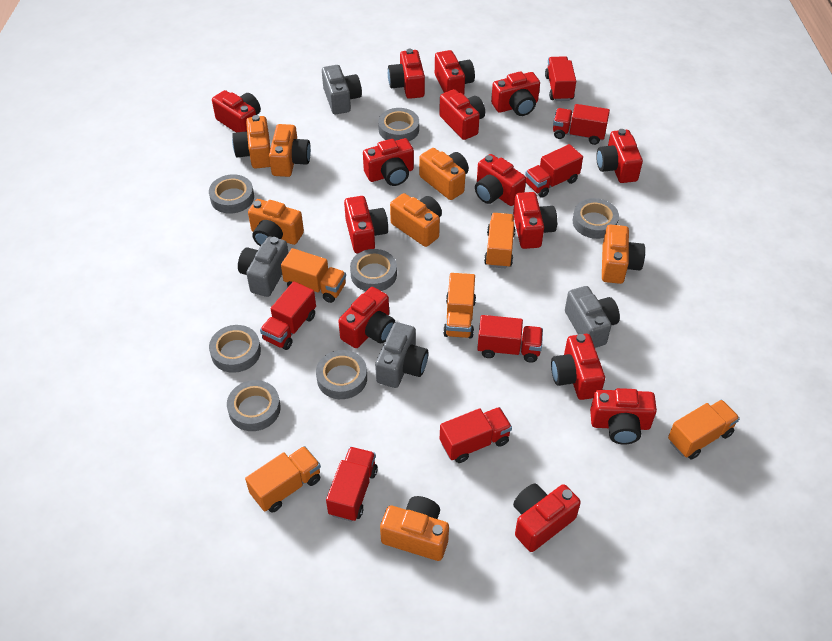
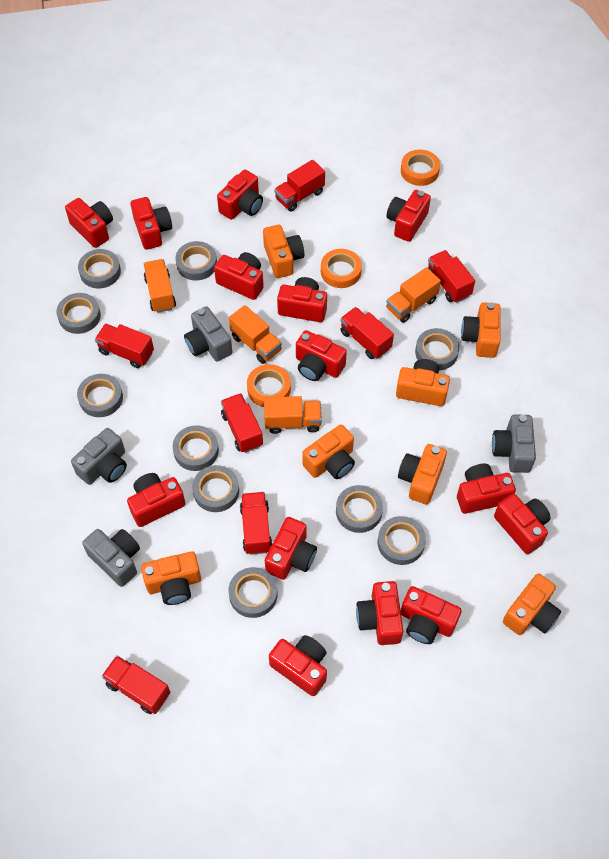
grey tape: [209,174,254,214] [209,325,261,373] [227,380,281,431] [316,350,367,399] [350,249,397,291] [378,108,419,141] [573,198,619,239] = 7 -> [56,293,101,334] [77,374,123,417] [78,249,121,289] [173,425,219,471] [175,241,217,280] [192,465,239,512] [228,567,277,618] [336,485,383,533] [378,516,426,565] [415,328,459,370] = 10
orange tape: none = 0 -> [247,364,291,407] [321,249,362,288] [401,150,440,186] = 3
orange truck: [245,446,321,513] [281,248,346,303] [443,273,476,339] [484,213,515,268] [668,400,740,459] = 5 -> [144,259,176,313] [229,305,282,364] [264,396,322,434] [386,267,441,323] = 4

